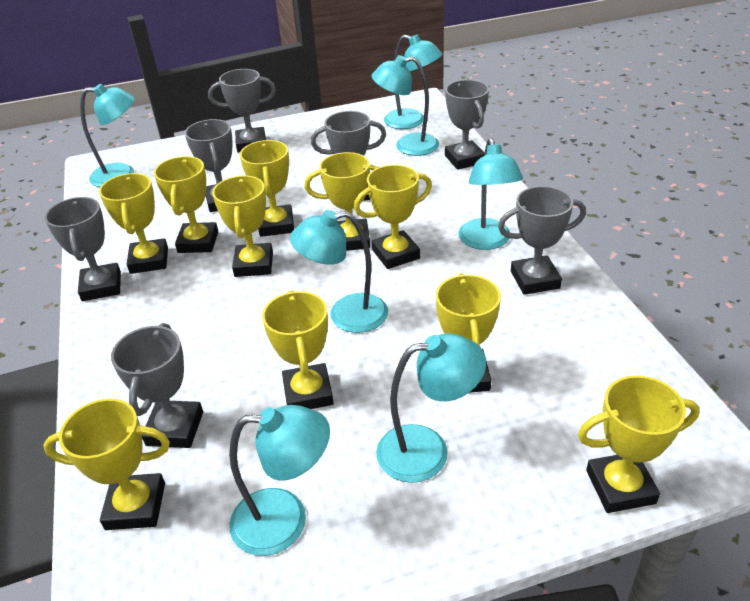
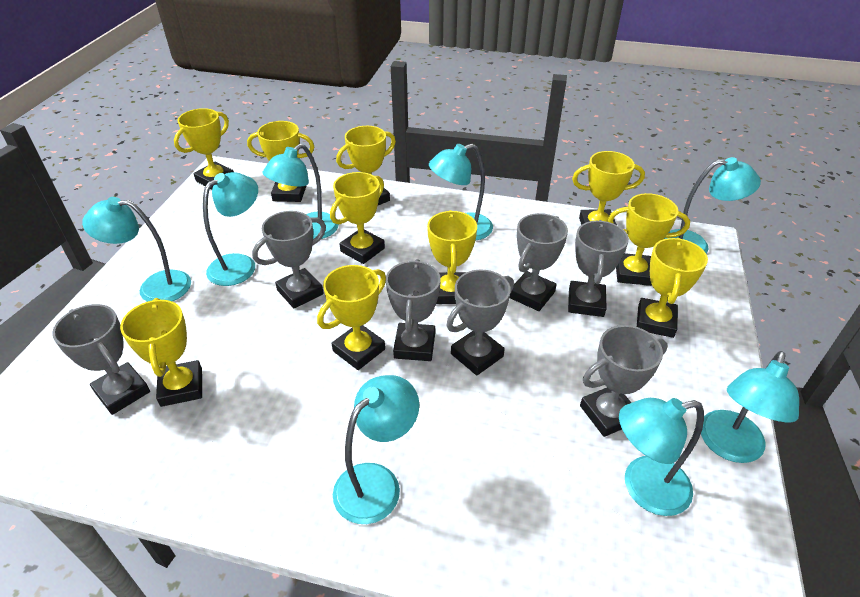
turquoise lamp: [80,84,135,187] [229,405,330,556] [290,210,388,333] [372,55,439,156] [376,333,486,483] [384,35,443,129] [458,138,523,250] = 7 -> [82,197,191,302] [203,172,258,286] [262,144,339,239] [333,375,419,524] [429,144,493,240] [619,398,704,516] [664,157,761,253] [701,351,799,463] = 8

